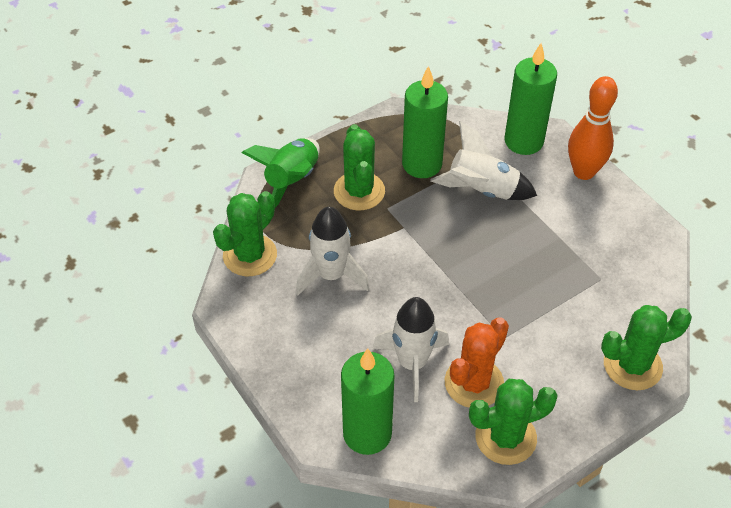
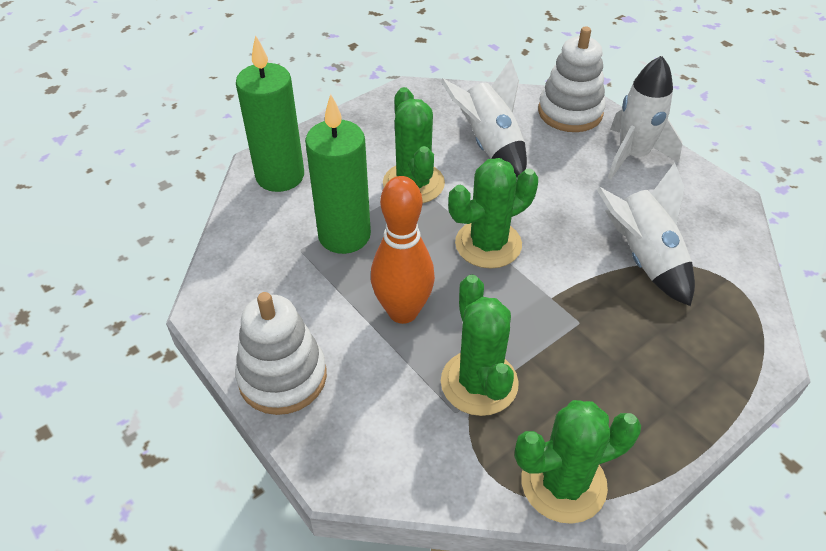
green candle: [341,348,394,455] [402,66,448,178] [505,43,557,155] = 3 -> [236,35,304,192] [305,94,371,254] = 2
green rocket: [242,138,320,208] = 1 -> none = 0
orange cactus: [445,317,509,408] = 1 -> none = 0
white stacking toy: none = 0 -> [235,292,327,415] [538,26,606,132] = 2

